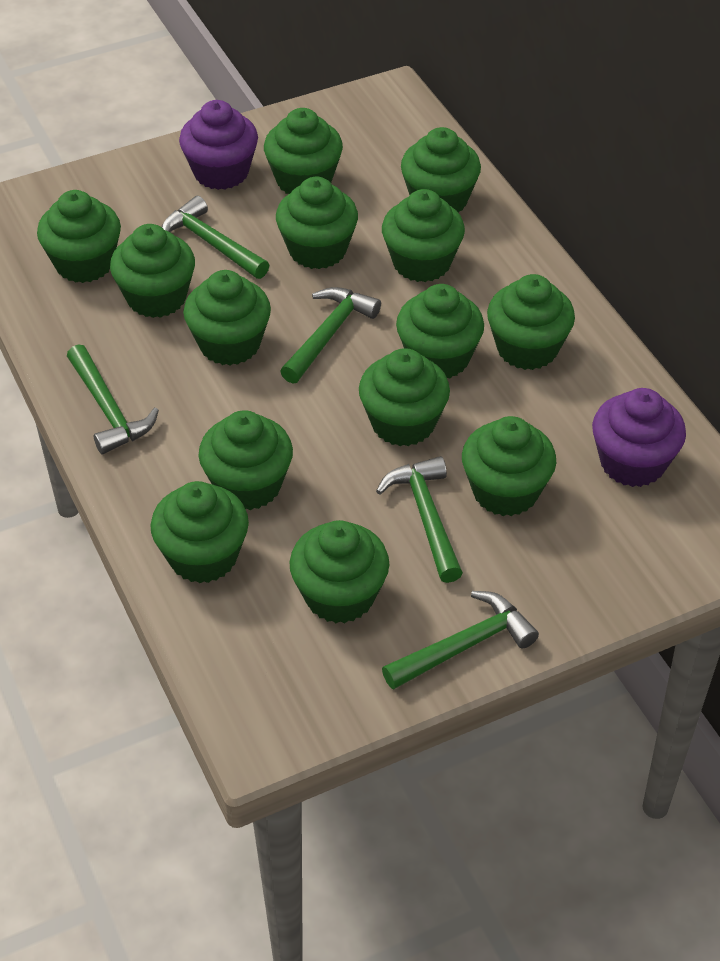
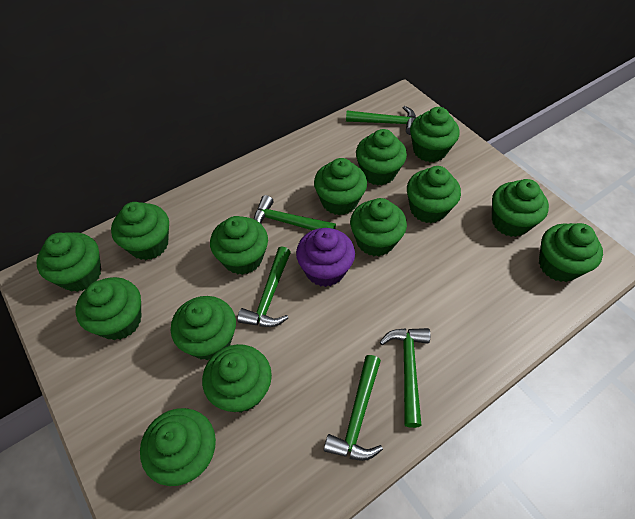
purple cupcake: [179,100,258,190] [592,388,686,487] = 2 -> [296,228,355,287] = 1

